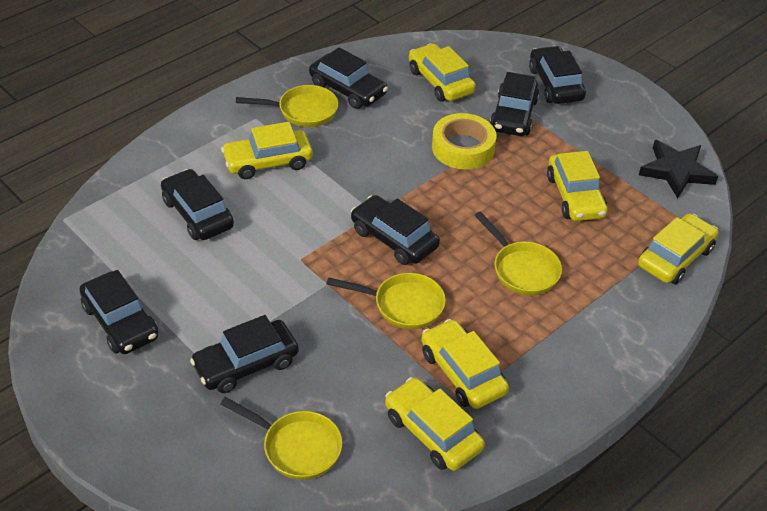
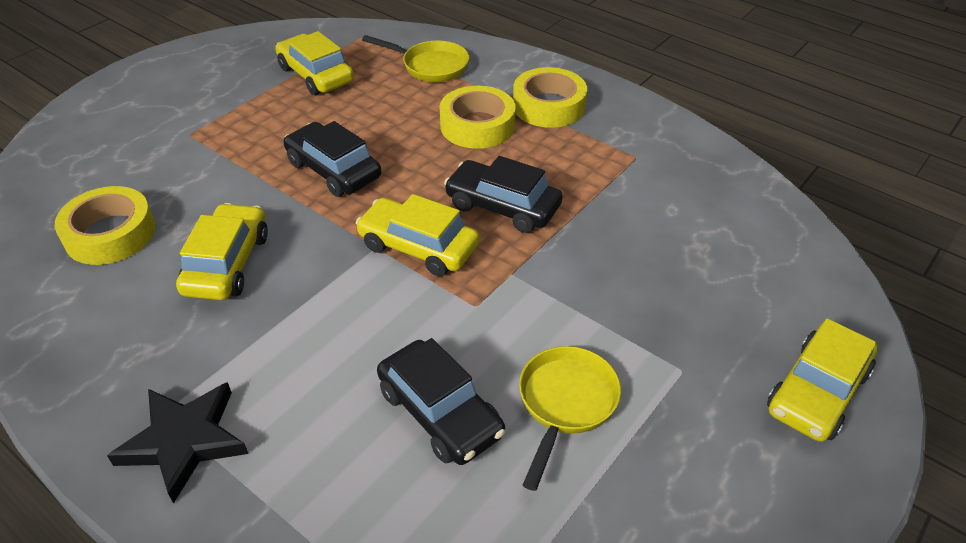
black car: [79,270,158,354] [161,169,234,240] [190,315,299,393] [309,47,388,109] [351,195,440,265] [490,72,539,136] [529,46,586,104] = 7 -> [284,121,381,197] [377,338,505,465] [444,156,563,233] = 3
yellow car: [221,122,313,179] [385,377,485,471] [409,43,476,102] [421,319,509,409] [547,151,608,221] [638,213,718,284] = 6 -> [176,203,268,300] [275,31,354,95] [356,194,479,276] [767,318,878,442] = 4
yellow pan: [221,397,342,480] [236,85,339,127] [326,273,446,329] [474,212,562,295] = 4 -> [362,35,469,82] [519,346,621,491] = 2
yellow tape: [432,113,496,169] = 1 -> [55,186,156,265] [440,86,516,149] [513,67,587,128] = 3

